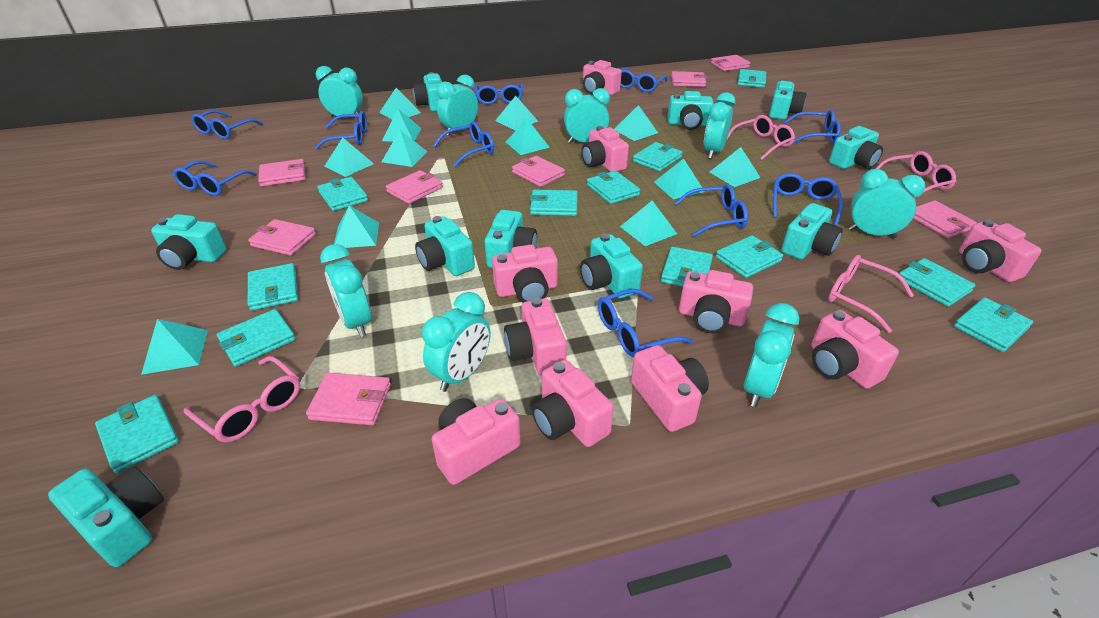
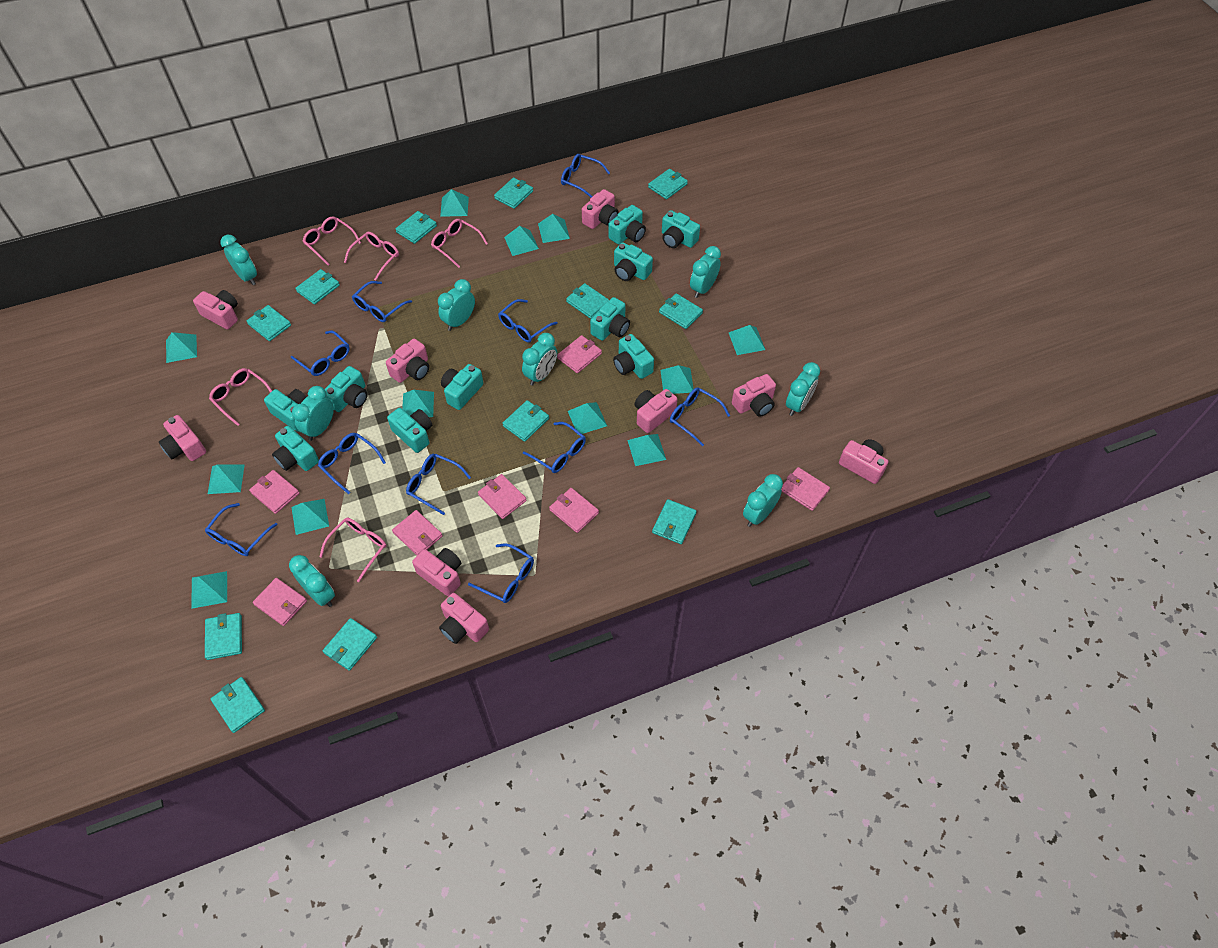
pink camera: [432,398,521,485] [492,245,558,303] [504,297,567,375] [532,360,614,447] [581,126,629,172] [583,60,622,95] [631,345,709,432] [679,270,753,333] [811,310,899,389] [959,219,1042,282] = 10 -> [159,415,206,461] [193,290,238,330] [386,339,429,383] [412,548,461,596] [439,593,489,644] [582,189,619,229] [635,389,678,433] [732,374,776,417] [839,439,888,484] = 9
pink glasses: [184,356,300,442] [727,115,795,160] [828,255,914,333] [876,151,956,197] = 4 -> [209,368,272,426] [302,216,361,266] [320,518,386,582] [344,232,399,281] [431,219,488,268] = 5
pink wallet: [248,219,316,256] [258,159,305,186] [306,373,391,425] [386,170,443,204] [512,156,565,187] [671,71,707,87] [711,55,751,71] [913,200,977,238] = 8 -> [249,470,300,514] [253,578,307,626] [392,510,443,555] [478,474,527,519] [549,488,599,533] [557,335,602,373] [781,467,830,511] = 7

